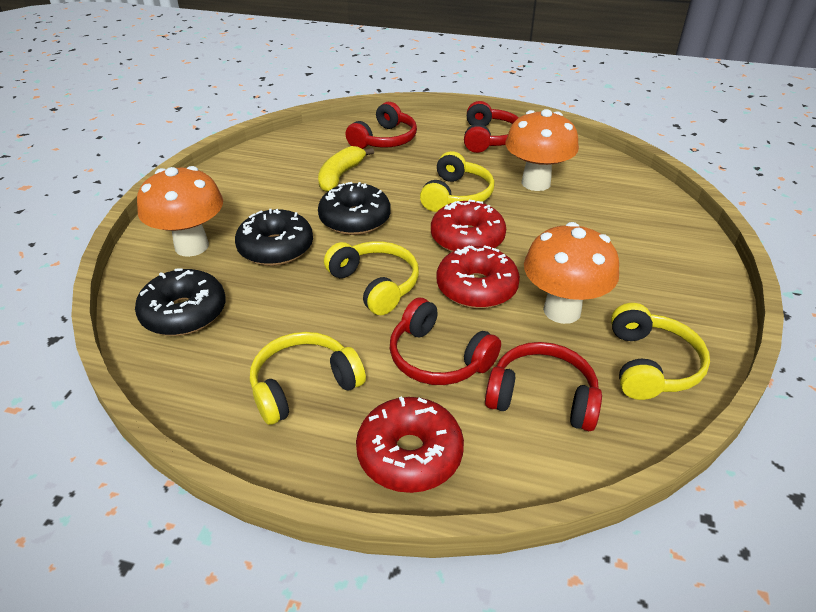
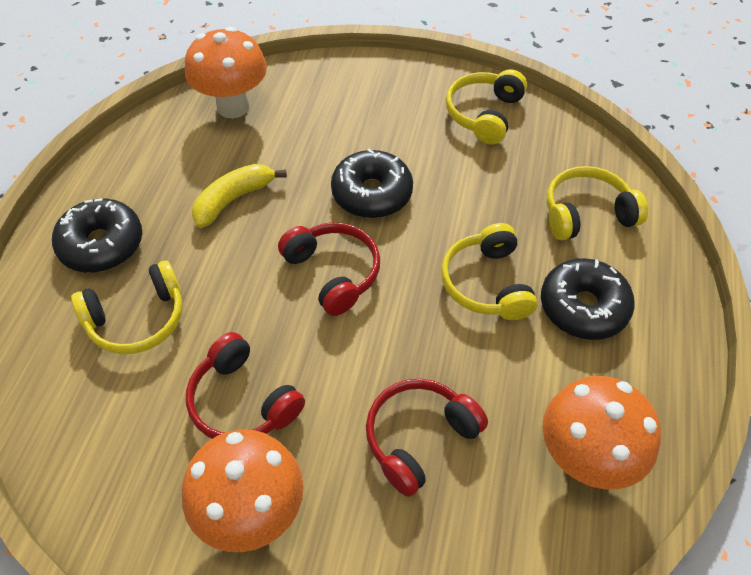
red donut: [356,396,464,493] [431,200,506,252] [436,245,520,308] = 3 -> none = 0
red headphones: [346,102,417,149] [390,298,501,385] [464,101,519,153] [485,342,602,431] = 4 -> [186,332,305,439] [278,222,380,316] [366,379,488,497] = 3

